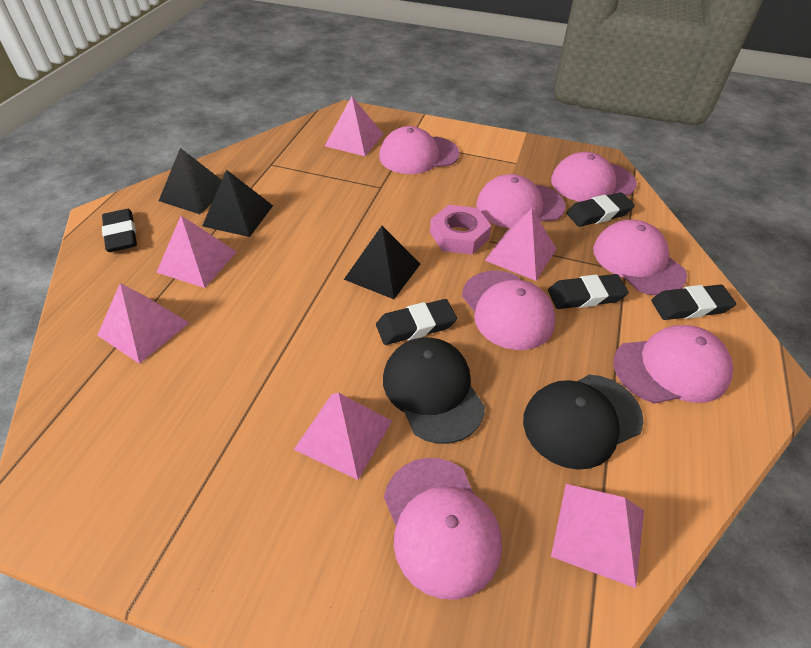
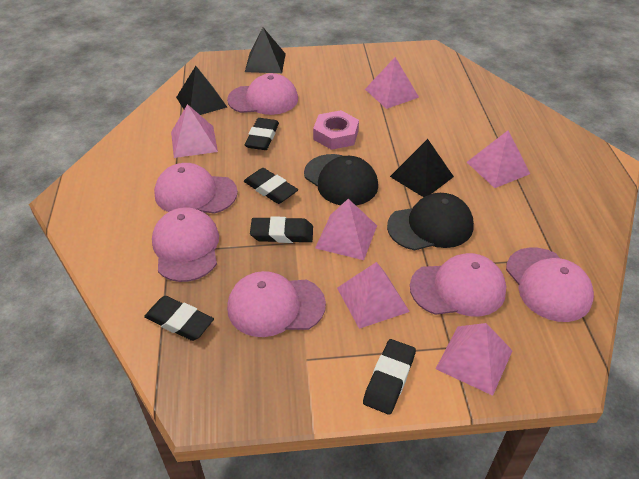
pink cap: [379,126,460,174] [384,458,502,600] [462,271,555,350] [476,174,565,228] [551,152,637,202] [593,220,687,295] [614,325,733,404] = 7 -> [152,207,219,282] [154,163,238,214] [227,73,298,115] [227,271,326,337] [410,253,506,317] [506,247,594,322] = 6

